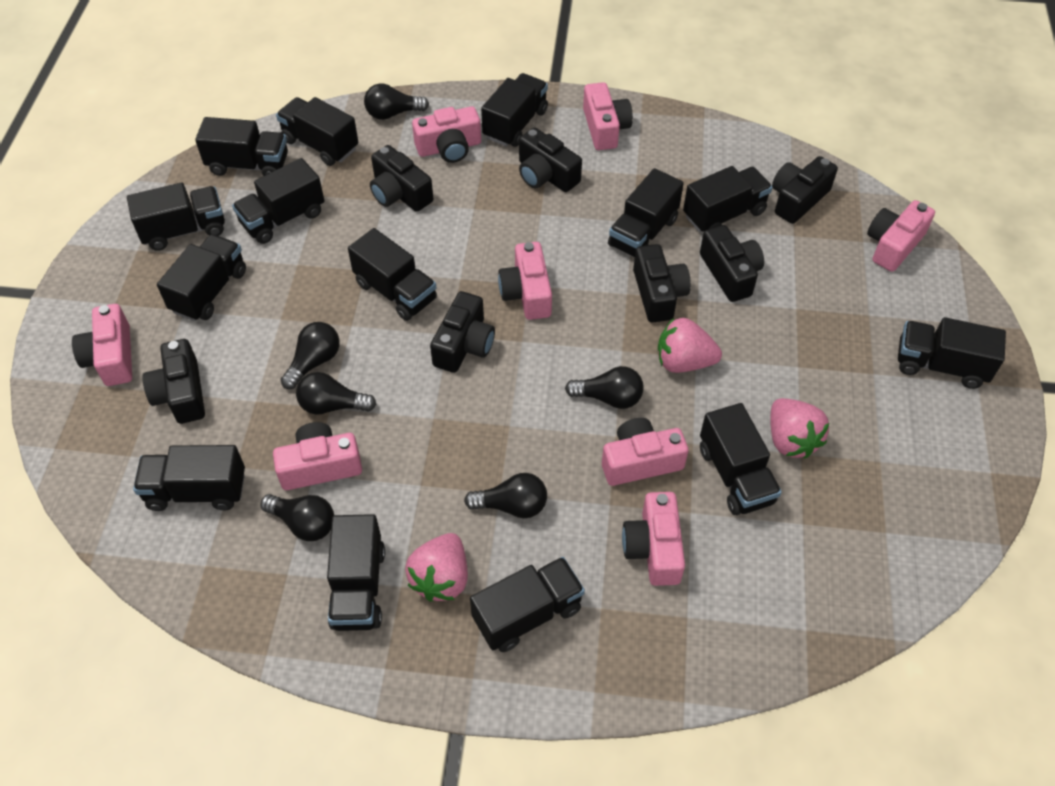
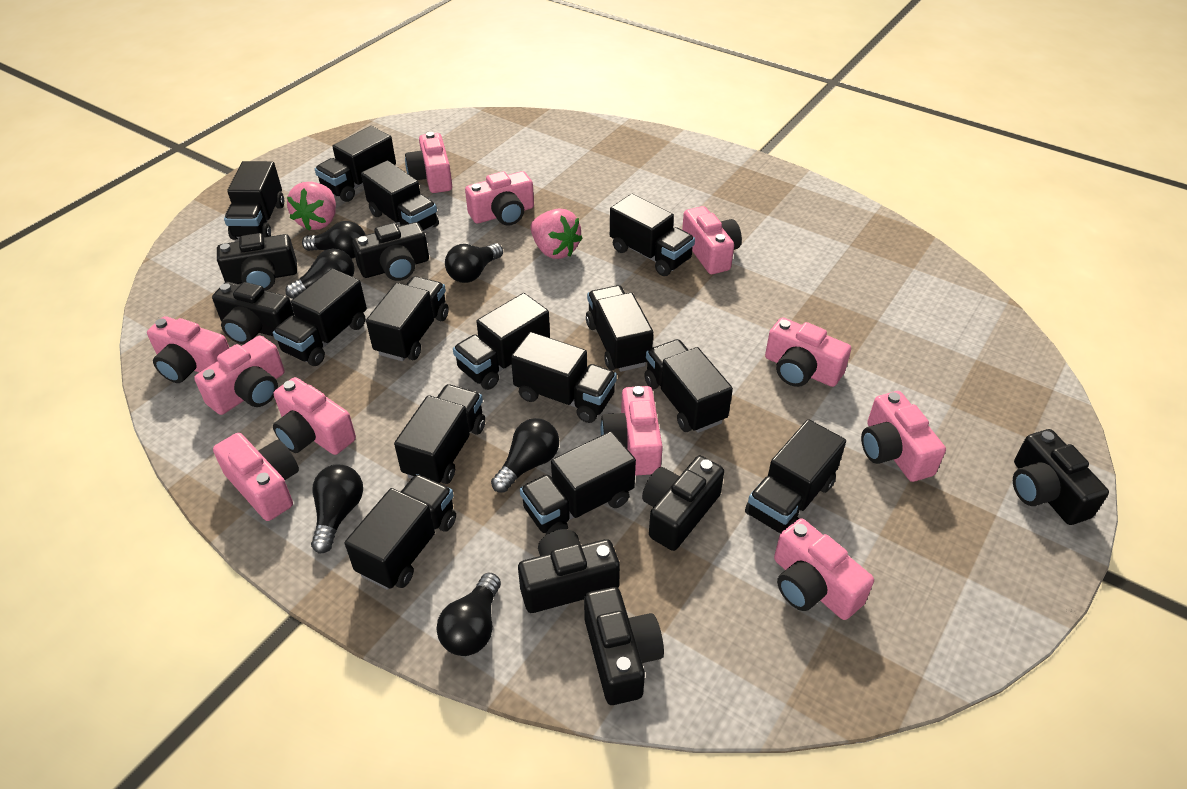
pink camera: [72,304,132,386] [273,422,362,490] [412,106,481,163] [498,242,552,320] [583,82,633,150] [602,418,689,486] [622,492,685,586] [867,200,935,272] = 8 -> [147,316,229,383] [194,335,285,415] [213,433,299,521] [273,377,356,455] [405,132,452,193] [465,171,534,226] [600,386,663,476] [682,206,742,274] [765,317,851,387] [774,519,874,620] [861,391,946,482] = 11
pink strawberry: [405,533,468,601] [658,318,722,373] [770,398,829,458] = 3 -> [287,182,336,231] [531,209,583,259] = 2

